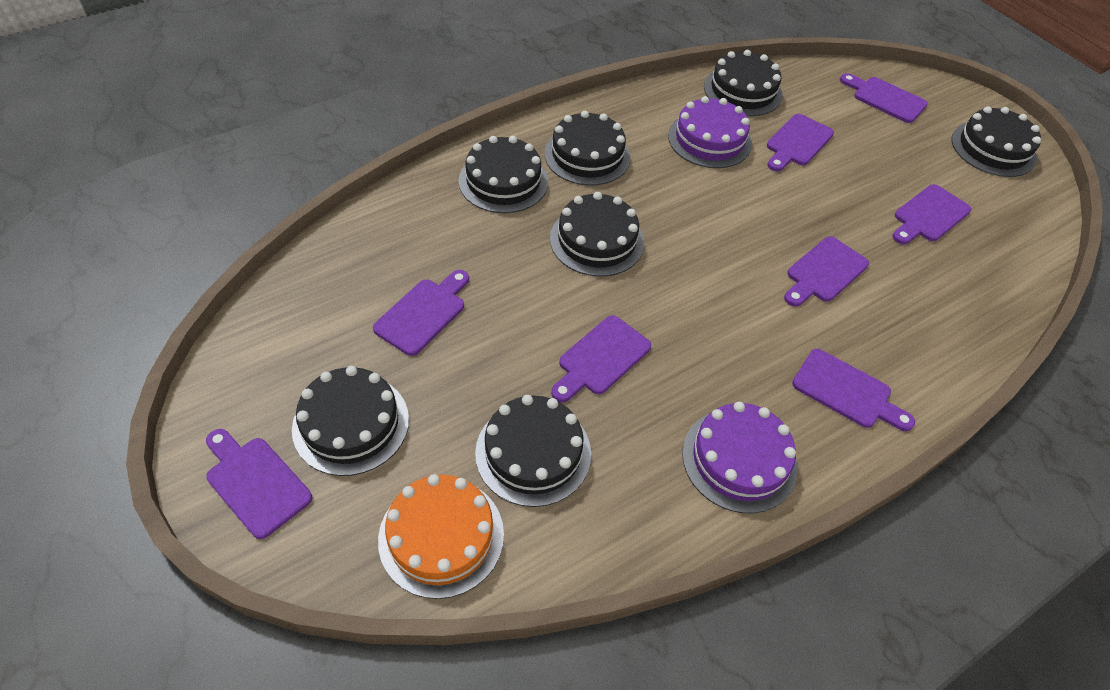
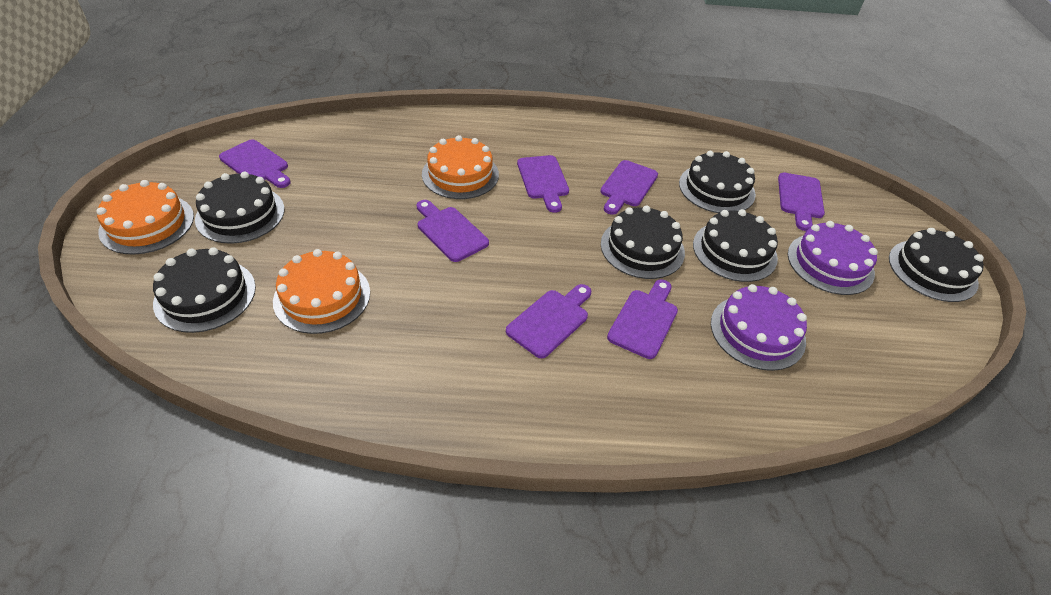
black cake: [292,366,409,476] [459,136,548,213] [475,395,591,507] [544,111,631,185] [550,192,644,277] [704,50,783,116] [952,106,1041,177] = 7 -> [153,247,256,333] [195,172,285,244] [601,206,685,279] [679,151,756,213] [693,209,778,282] [889,228,984,302] = 6
orange cake: [378,474,504,599] = 1 -> [96,180,194,255] [273,249,370,334] [422,135,499,199] = 3
purple cutting board: [206,429,312,539] [373,270,469,356] [551,315,651,402] [767,114,834,171] [784,236,869,307] [792,349,915,431] [840,73,928,123] [893,184,971,244] = 8 -> [219,140,291,188] [417,200,489,262] [506,284,591,358] [517,155,569,213] [600,160,658,215] [607,279,678,359] [778,173,825,231] = 7

